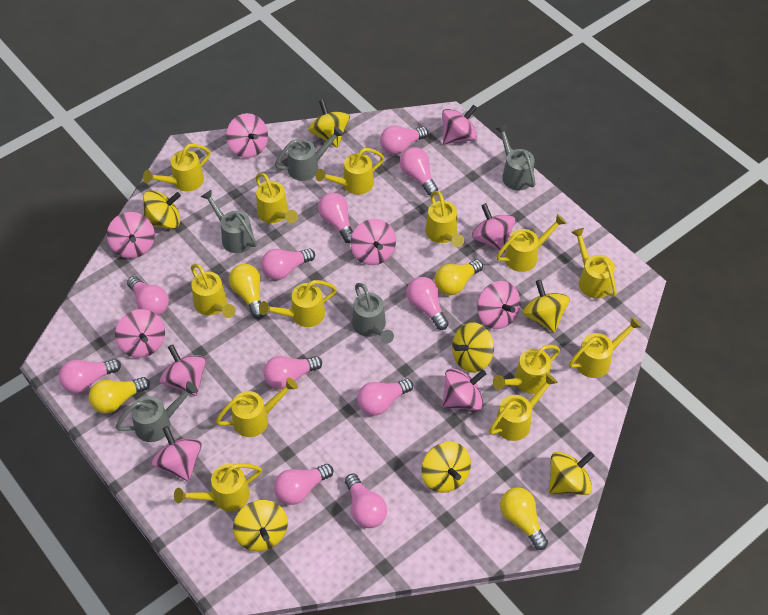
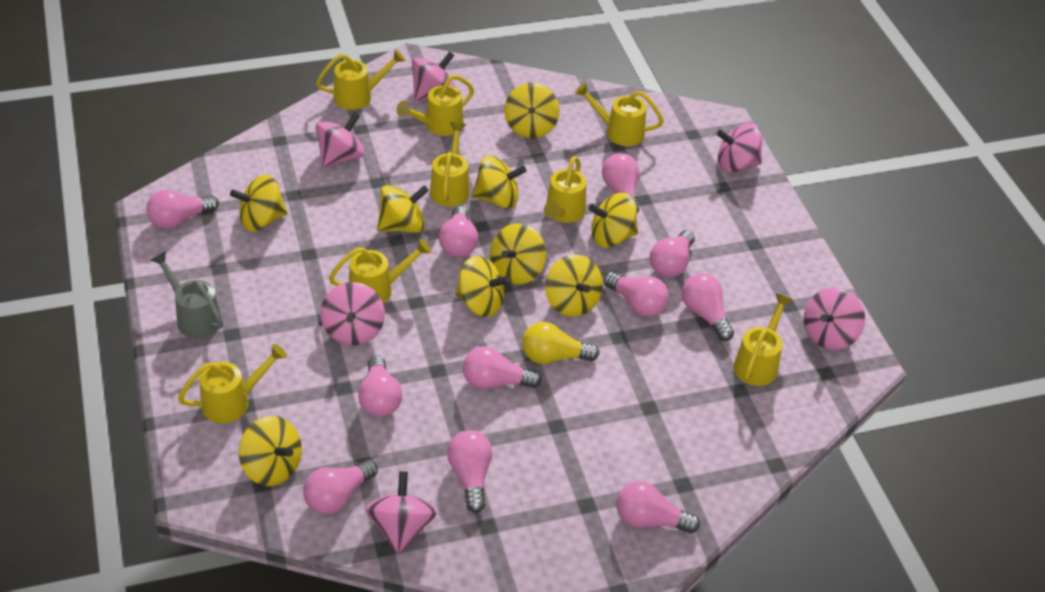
grey watering can: [116,381,198,442] [201,190,257,253] [275,126,344,181] [352,283,394,344] [495,124,535,190] = 5 -> [151,251,223,338] = 1
pink spinning top: [107,212,155,258] [115,309,165,358] [152,426,202,481] [160,345,206,396] [226,113,268,158] [350,219,396,265] [442,105,477,144] [442,368,486,410] [472,203,515,253] [477,281,520,329] = 10 -> [316,112,365,168] [320,282,385,346] [365,471,437,553] [412,51,455,102] [717,123,762,173] [804,287,865,350] = 6
yellow light bulb: [89,377,150,413] [229,264,263,318] [435,259,483,295] [500,487,548,550] = 4 -> [522,322,599,364] = 1
yellow spinning top: [143,190,181,229] [233,500,288,551] [308,99,350,148] [421,442,471,493] [452,322,494,373] [522,280,570,333] [549,452,594,495] = 7 -> [230,175,288,231] [239,416,302,486] [377,185,429,233] [455,256,510,317] [472,155,527,209] [490,223,546,285] [505,83,560,138] [545,255,603,317] [589,193,638,248] = 9
yellow watering can: [143,144,211,191] [174,463,262,511] [191,264,235,318] [216,377,298,437] [255,173,298,223] [259,280,337,327] [315,148,385,195] [425,191,464,247] [489,373,558,441] [493,345,561,394] [496,214,567,272] [569,317,642,378] [571,228,617,298] = 13 -> [178,344,287,423] [316,49,406,110] [329,239,432,303] [396,74,474,136] [430,122,470,207] [544,156,586,223] [575,83,664,146] [734,293,792,386] = 8

